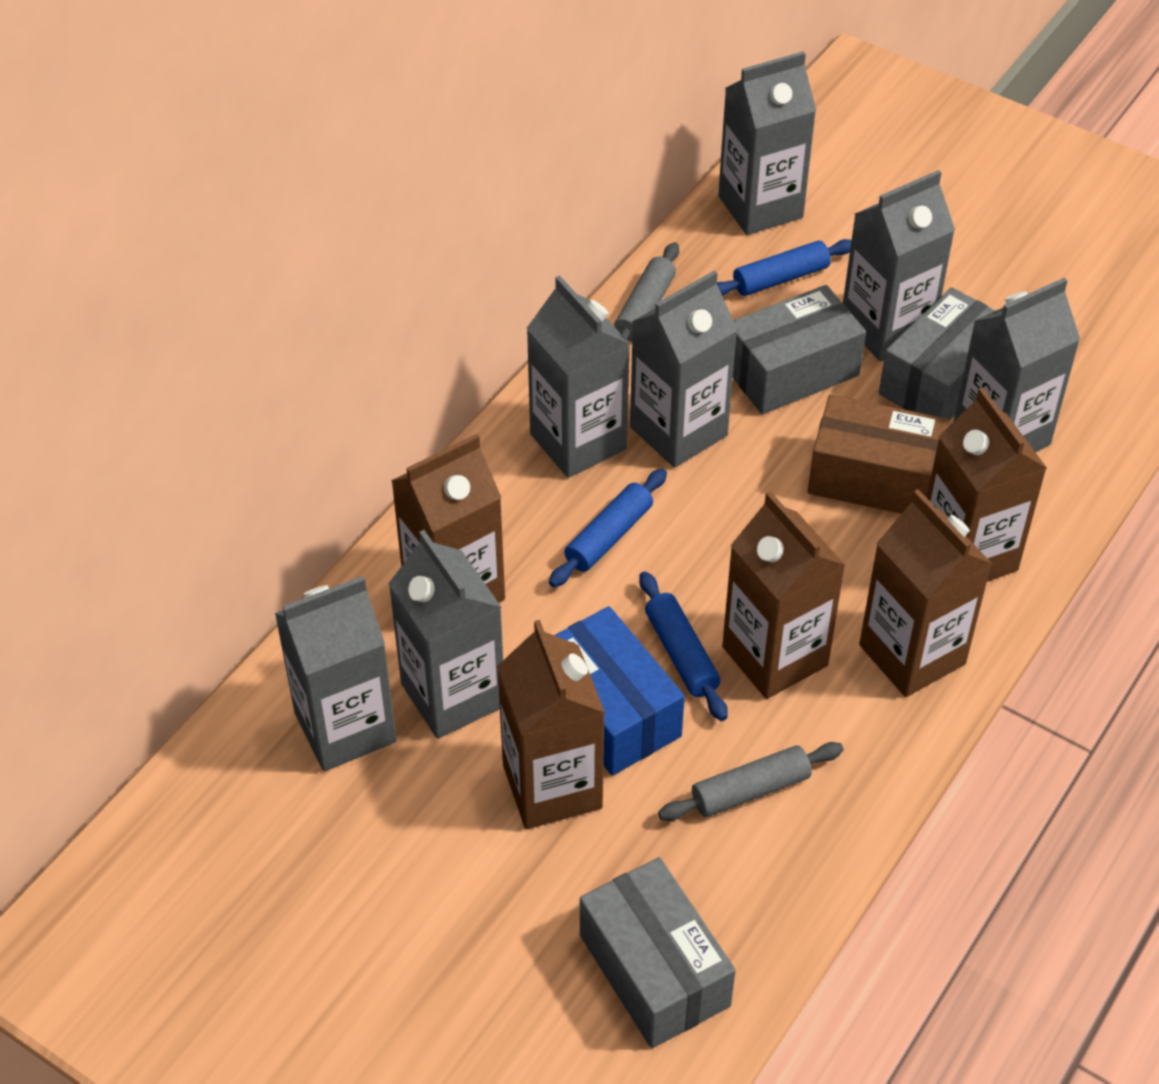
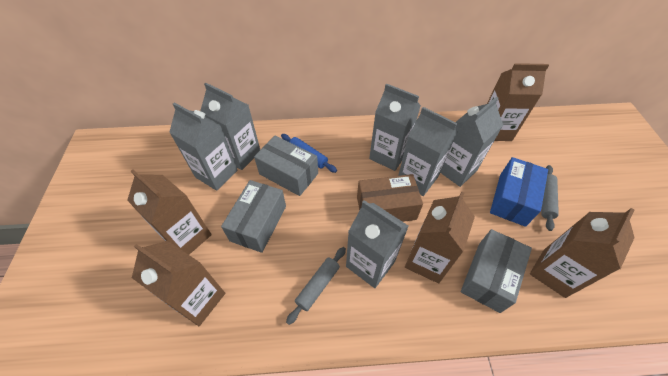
blue rolling pin: [549,469,667,587] [639,571,728,721] [717,239,852,296] = 3 -> [281,134,337,173] = 1
grey carton: [275,576,397,771] [388,530,503,739] [526,275,630,478] [630,270,738,468] [718,51,816,235] [843,170,955,361] [953,277,1080,452] = 7 -> [169,102,238,191] [200,83,260,170] [346,200,409,288] [369,83,421,171] [398,107,457,196] [440,97,503,187] = 6

